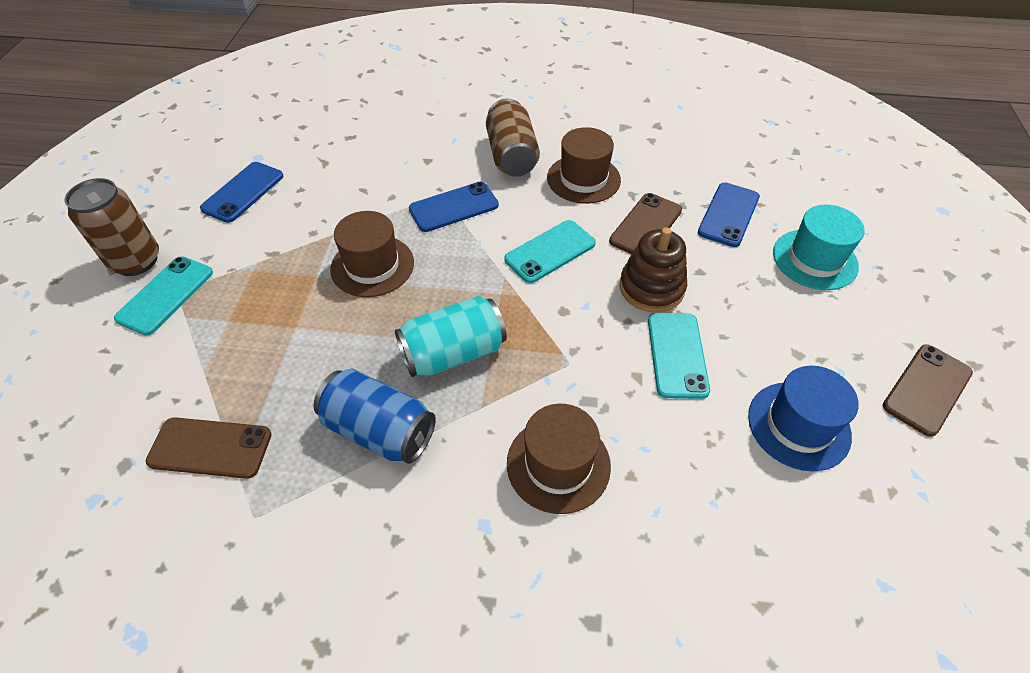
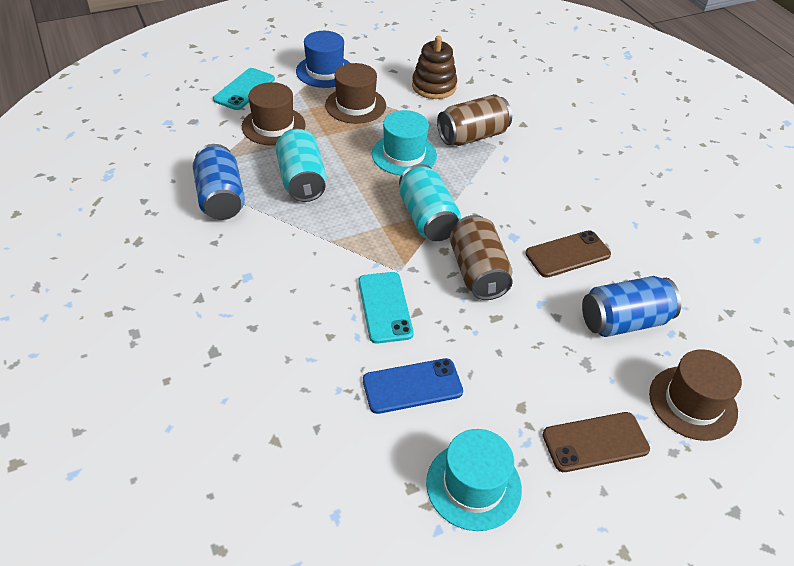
blue can: [313,369,436,464] = 1 -> [193,144,245,220] [582,276,681,337] = 2
blue phone: [200,162,284,223] [409,182,499,232] [698,182,760,247] = 3 -> [363,358,463,414] = 1
brown phone: [146,417,272,479] [609,193,682,254] [883,344,973,437] = 3 -> [525,230,611,278] [542,412,650,472] = 2
turquoise can: [395,296,507,377] = 1 -> [275,128,327,202] [399,164,461,241] = 2
turquoise hat: [773,205,865,290] = 1 -> [372,110,437,175] [426,429,522,531] = 2
turquoise phone: [114,256,213,335] [504,220,596,283] [648,313,710,399] = 3 -> [213,68,275,110] [358,272,414,344] = 2

